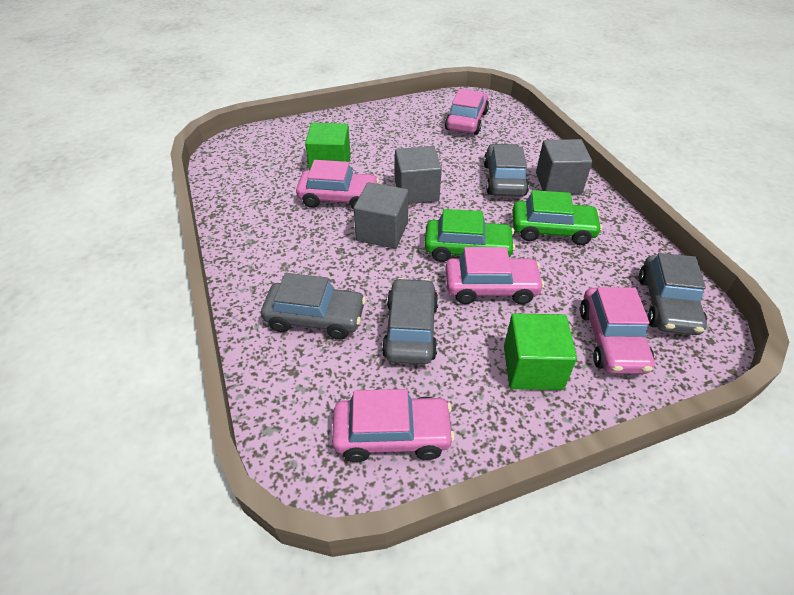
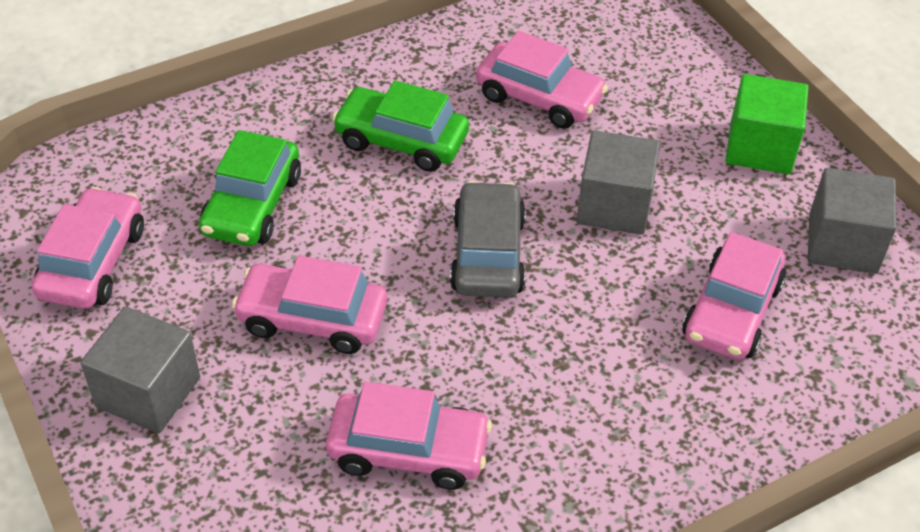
green cube: [305,123,351,171] [504,313,577,390] = 2 -> [726,74,809,174] = 1
grey car: [261,273,366,340] [382,278,438,364] [483,144,529,196] [639,253,707,335] = 4 -> [450,181,526,298] = 1

